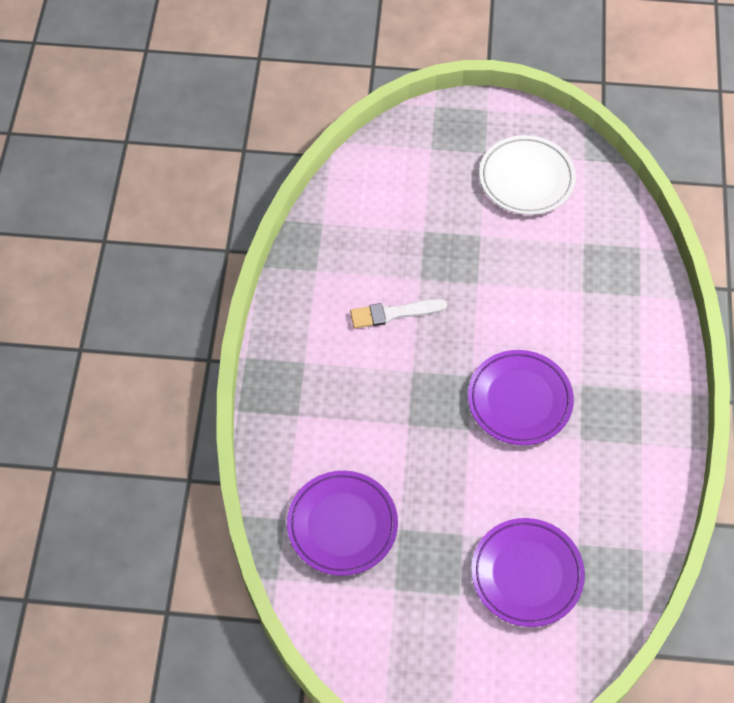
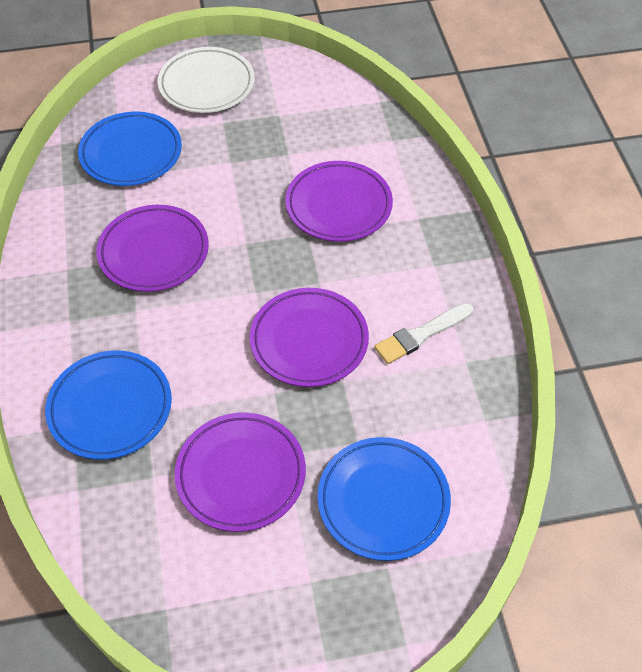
blue plate: none = 0 -> [45,350,172,460] [78,112,182,186] [317,437,451,561] = 3
purple plate: [287,471,398,576] [468,350,574,445] [471,518,585,627] = 3 -> [96,205,209,292] [175,413,306,532] [250,288,369,387] [285,161,393,242] = 4

